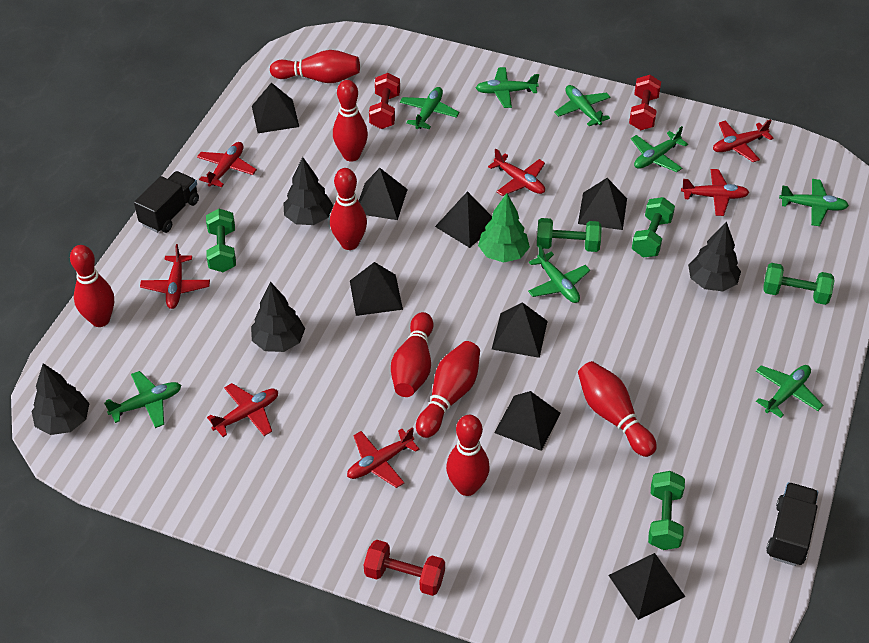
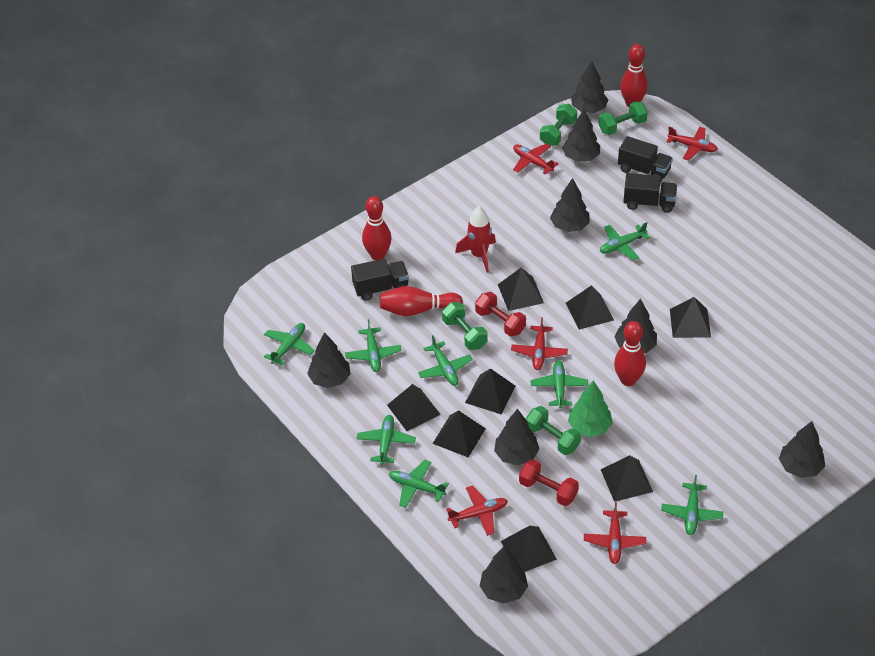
black tree: [31,363,90,435] [251,282,305,352] [283,157,333,225] [688,221,741,291] = 4 -> [307,332,350,388] [480,546,528,604] [494,409,539,465] [550,178,590,232] [562,109,600,162] [571,61,608,113] [614,299,657,353] [779,421,825,478] = 8
black truck: [134,171,199,233] [766,482,818,566] = 2 -> [351,258,409,301] [618,136,673,182] [623,173,677,213] = 3
green dumbbell: [206,209,236,272] [537,218,602,252] [632,197,675,258] [648,471,685,550] [763,263,835,305] = 5 -> [442,302,488,350] [526,406,581,455] [540,104,577,146] [598,101,648,135] = 4
red bowling pin: [70,245,114,327] [270,50,360,83] [330,168,367,250] [333,80,368,162] [391,312,433,397] [416,341,480,438] [446,415,490,496] [578,361,657,457] = 8 -> [362,196,392,260] [380,286,463,316] [614,321,646,386] [620,44,648,107] = 4
red dumbbell: [364,540,445,596] [369,73,400,129] [629,75,661,130] = 3 -> [475,292,526,337] [519,459,579,506] = 2
red plane: [140,244,210,309] [197,142,257,187] [207,383,278,437] [347,427,420,488] [488,149,545,196] [681,169,750,216] [713,119,774,162] = 7 -> [446,485,508,536] [511,317,568,370] [513,144,559,175] [584,502,646,564] [666,127,718,160] = 5
red rocket: none = 0 -> [455,206,496,272] = 1

